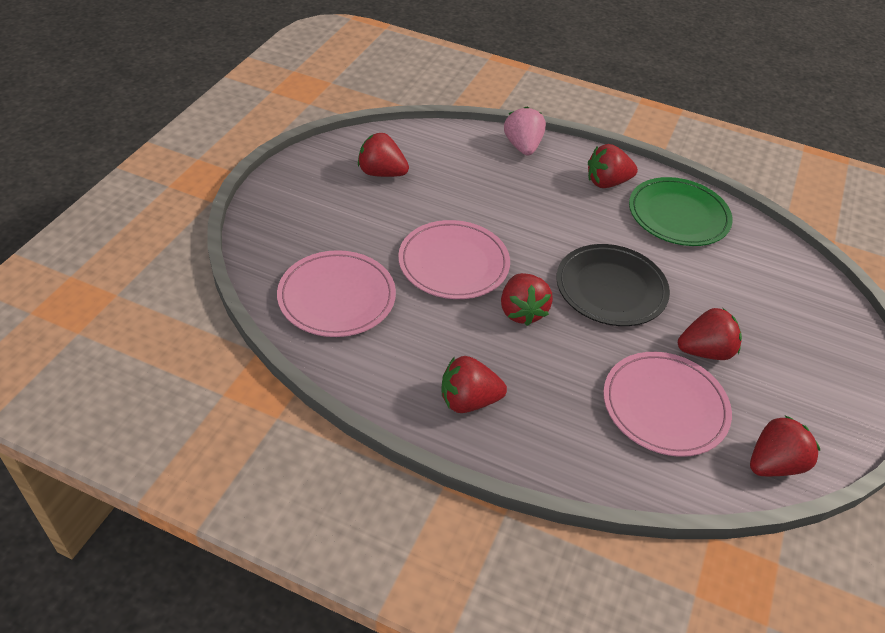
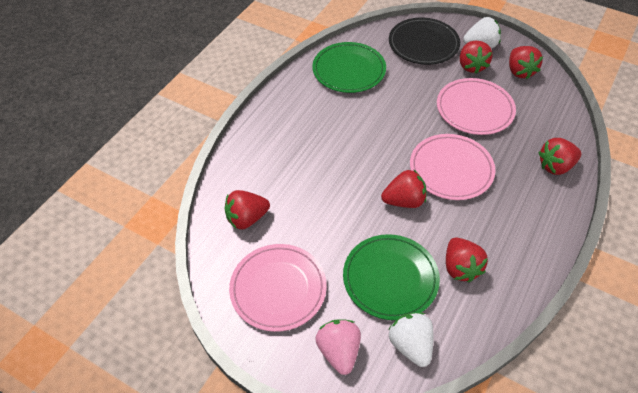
green plate: [629,177,733,246] = 1 -> [312,42,386,93] [343,234,440,320] = 2
white strawberry: none = 0 -> [389,313,434,367] [463,17,501,48] = 2

